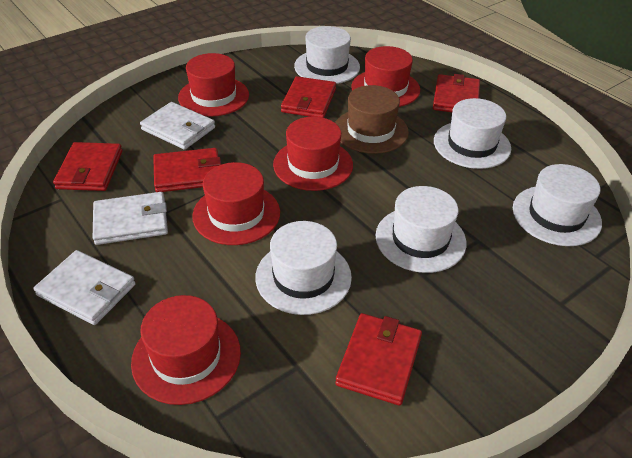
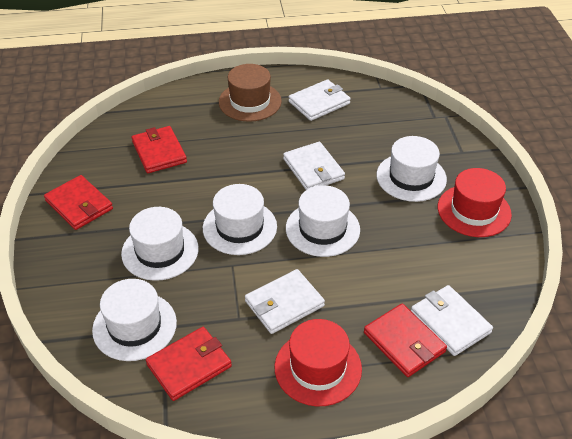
red hat: [131,295,241,405] [178,53,249,116] [192,162,280,245] [273,117,353,191] [351,46,420,107] = 5 -> [275,319,362,406] [438,168,512,237] = 2
red wallet: [53,142,123,191] [153,148,221,192] [281,76,336,118] [335,313,422,406] [433,74,480,112] = 5 -> [44,175,113,230] [132,126,187,173] [146,327,232,401] [364,304,447,377] = 4
white wallet: [33,250,136,325] [93,192,168,245] [140,102,215,150] = 3 -> [245,269,325,334] [283,142,345,190] [289,79,351,121] [411,285,493,356] = 4

